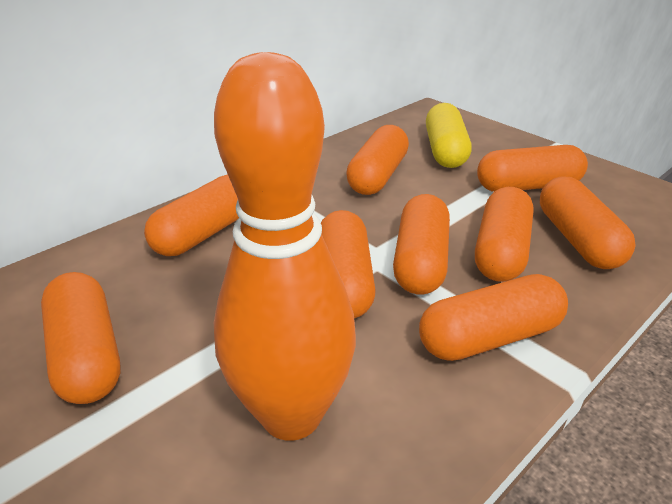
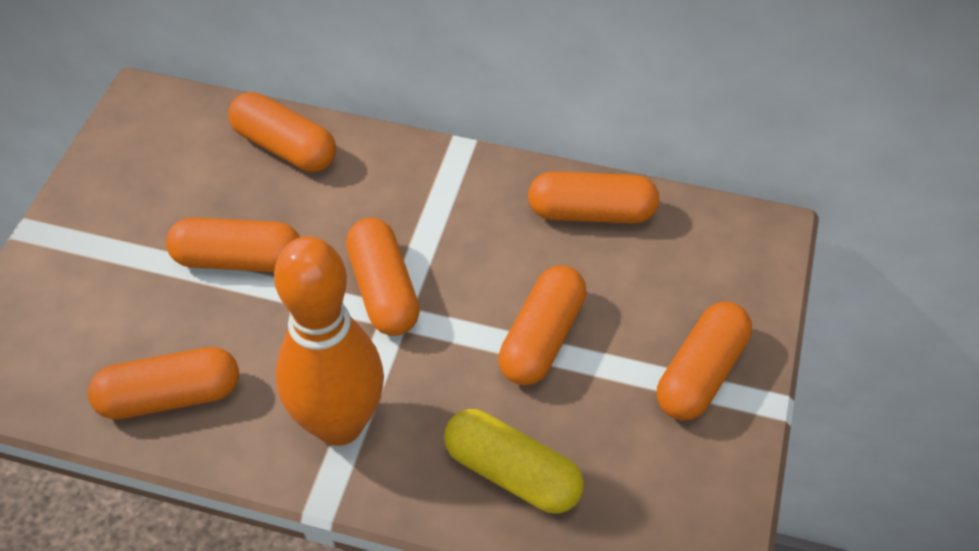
orange capsule: [41,272,121,404] [144,174,239,256] [321,210,376,318] [346,125,409,195] [393,194,450,294] [419,274,568,361] [475,187,534,282] [477,145,588,192] [540,176,636,269] = 9 -> [88,347,239,419] [166,217,300,272] [228,92,336,172] [346,218,420,336] [498,265,587,386] [528,171,659,224] [657,302,752,420] = 7

